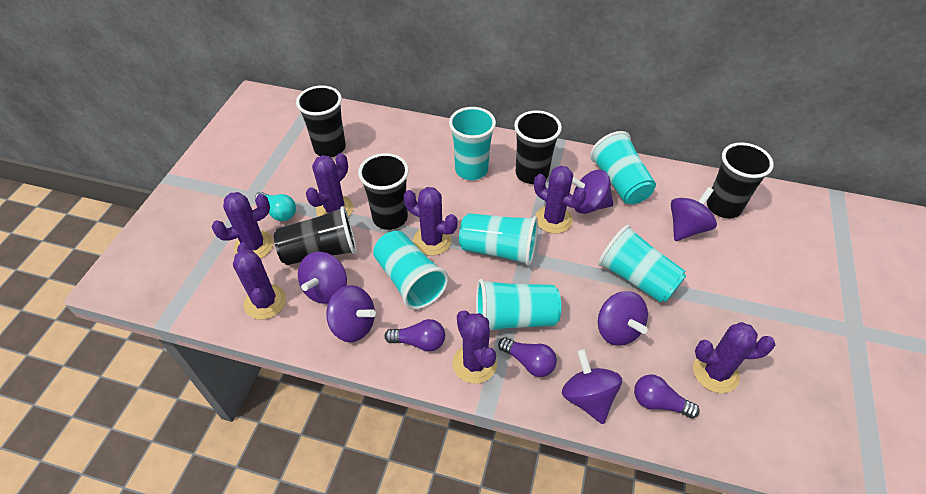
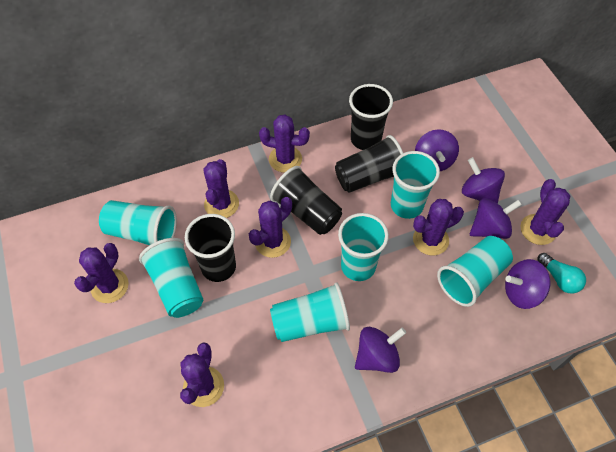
black cup: [274,206,357,265] [296,85,346,157] [358,153,409,230] [514,110,562,184] [707,142,774,218] = 5 -> [185,214,236,282] [270,166,342,235] [335,135,403,193] [349,84,393,150] = 4
purple light bulb: [384,319,445,352] [498,337,557,377] [634,374,700,418] = 3 -> none = 0
purple spinning top: [298,252,347,304] [326,285,376,342] [562,349,622,424] [572,170,613,214] [598,291,648,346] [671,187,717,241] = 6 -> [355,327,406,373] [415,129,459,171] [462,157,505,203] [470,199,522,239] [505,259,550,309] = 5

